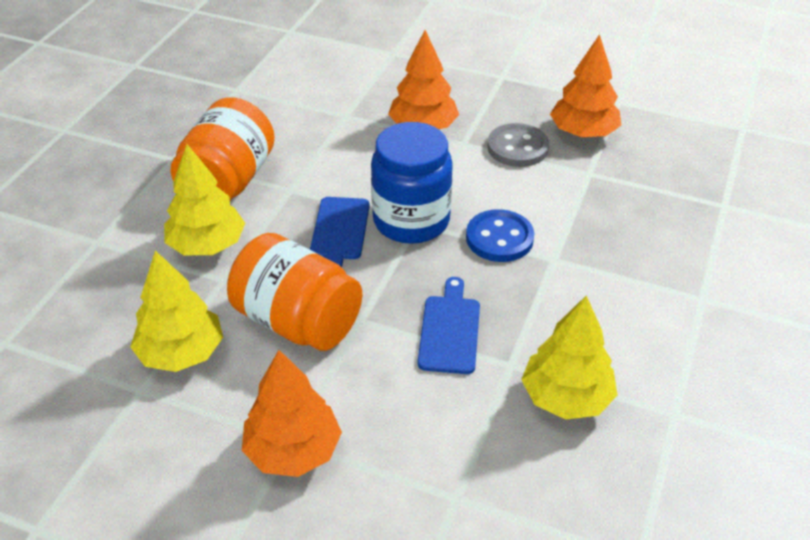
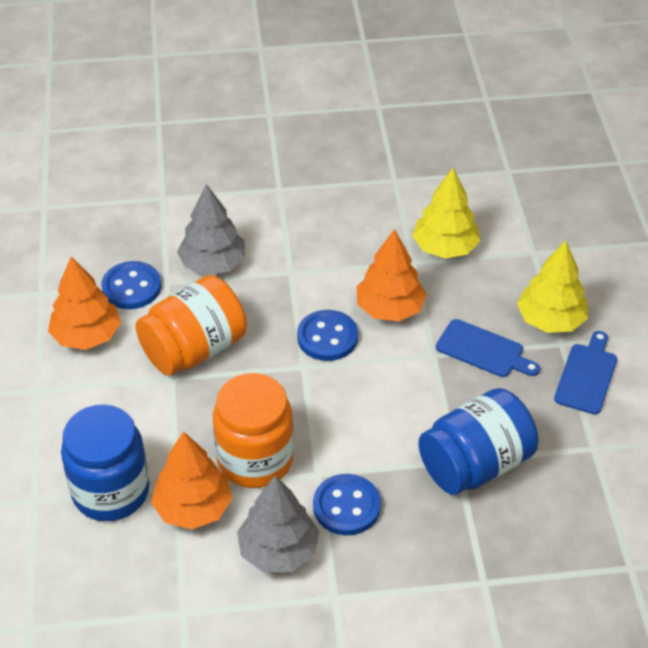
blue button: [466,209,534,262] = 1 -> [101,261,161,309] [297,310,358,361] [313,474,381,536] = 3
blue jar: [371,122,453,244] = 1 -> [61,404,150,521] [418,388,538,495] = 2
grey button: [487,123,549,167] = 1 -> none = 0
grey tree: none = 0 -> [177,184,245,275] [237,476,319,572] = 2
yellow tree: [130,250,223,372] [164,144,245,255] [521,295,617,420] = 3 -> [412,168,481,258] [517,241,588,333] = 2

